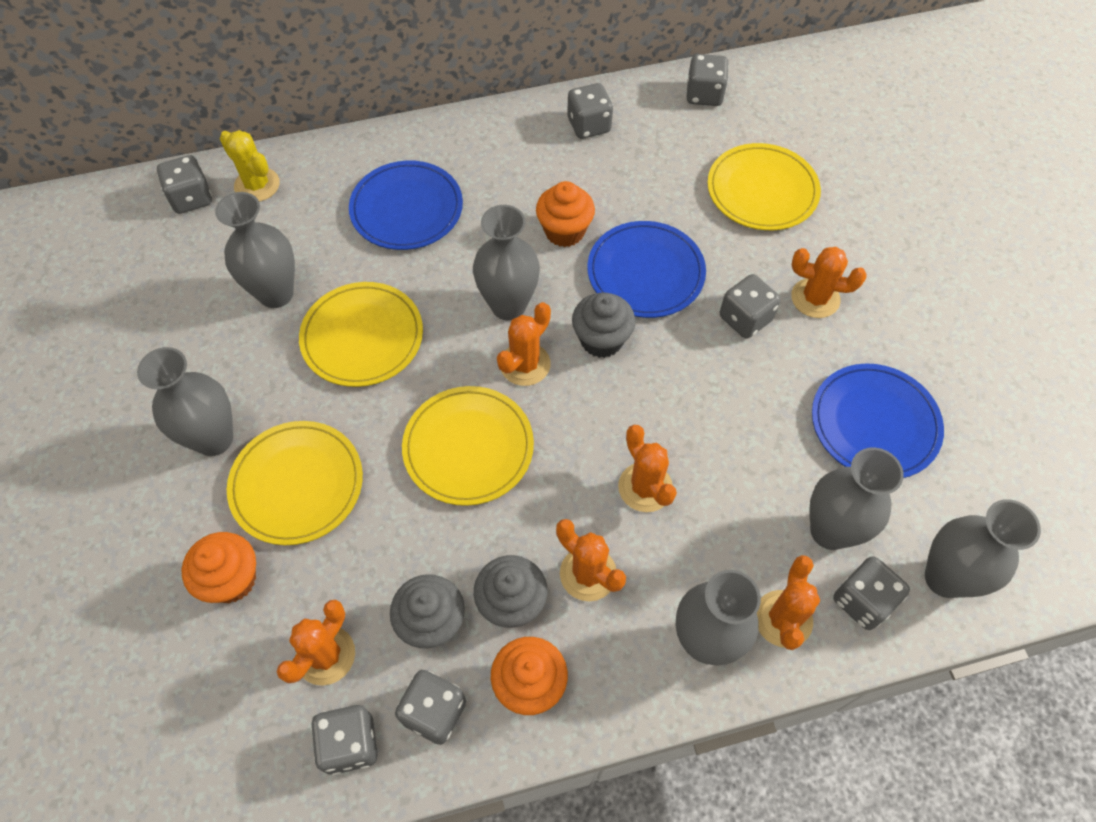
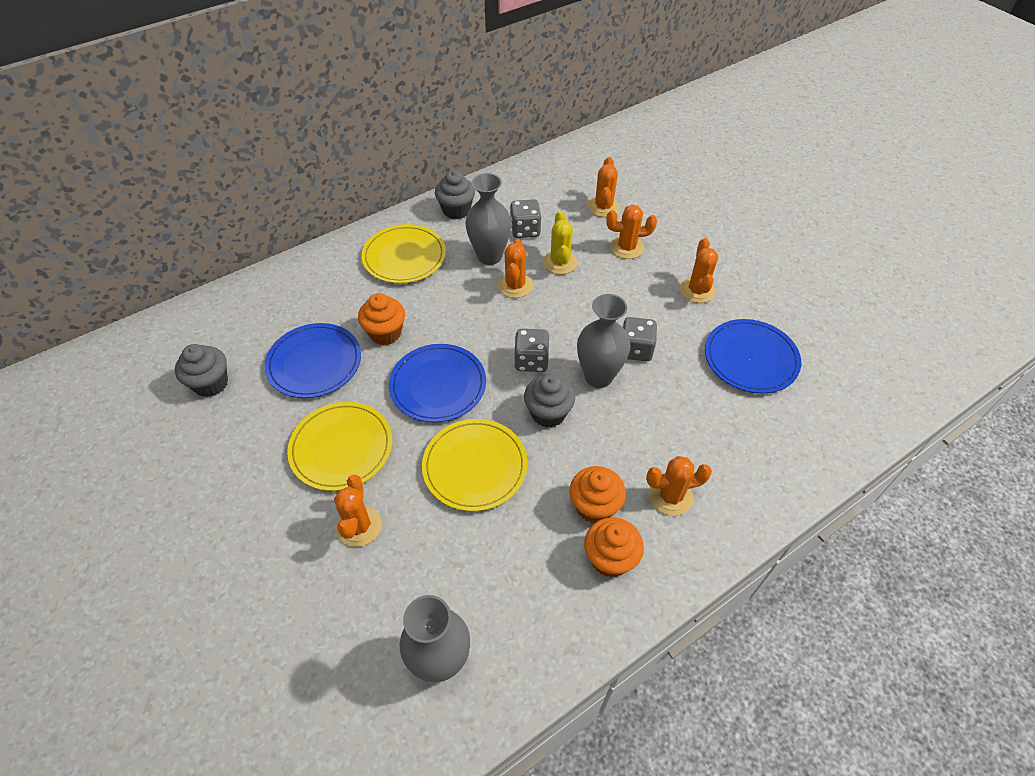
grey dice: [157,155,212,214] [311,705,377,775] [395,670,466,745] [567,83,613,139] [687,54,729,106] [720,274,781,339] [833,556,910,630] = 7 -> [510,199,541,238] [514,329,549,372] [623,317,657,361] = 3
grey vase: [137,347,233,456] [215,192,295,308] [473,205,540,321] [676,570,761,666] [809,448,904,550] [925,499,1041,598] = 6 -> [400,595,470,682] [465,173,512,265] [577,294,631,388] = 3
yellow plate: [227,421,363,545] [299,282,423,387] [402,386,534,506] [707,143,821,230] = 4 -> [287,402,392,491] [361,224,446,283] [422,419,528,511] = 3

